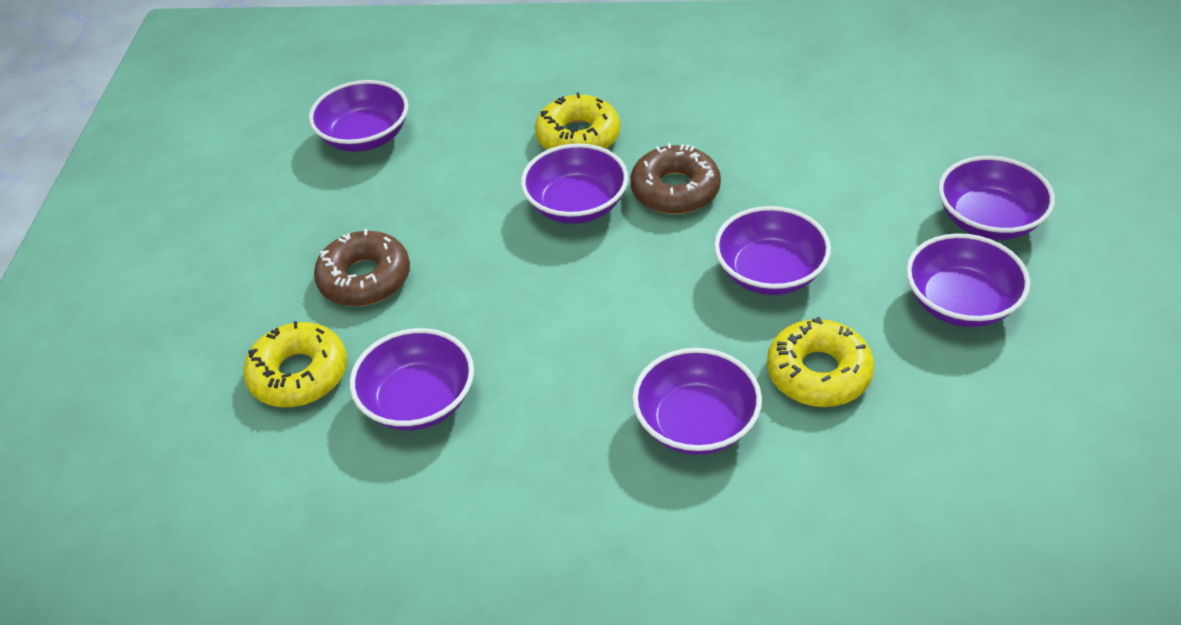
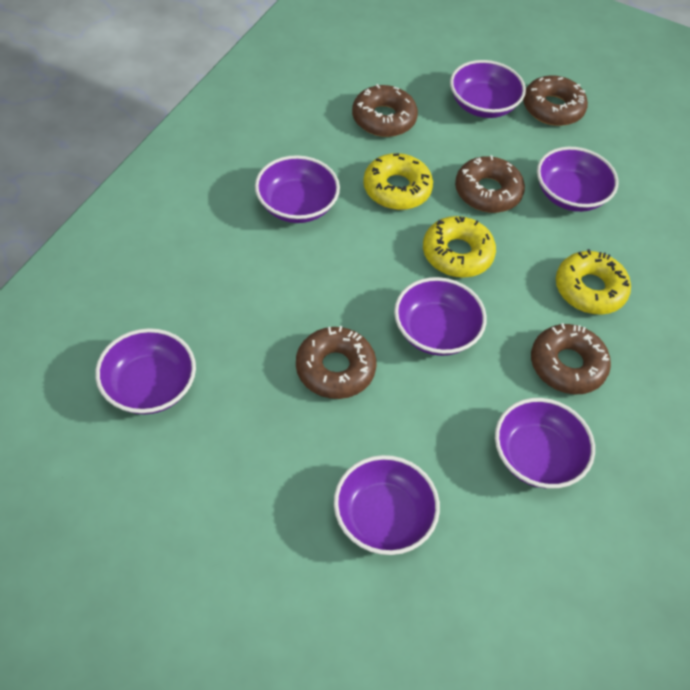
brown donut: [314,229,410,306] [630,143,721,214] = 2 -> [296,326,376,399] [352,84,418,137] [455,155,525,213] [523,75,588,126] [531,323,611,394] = 5

